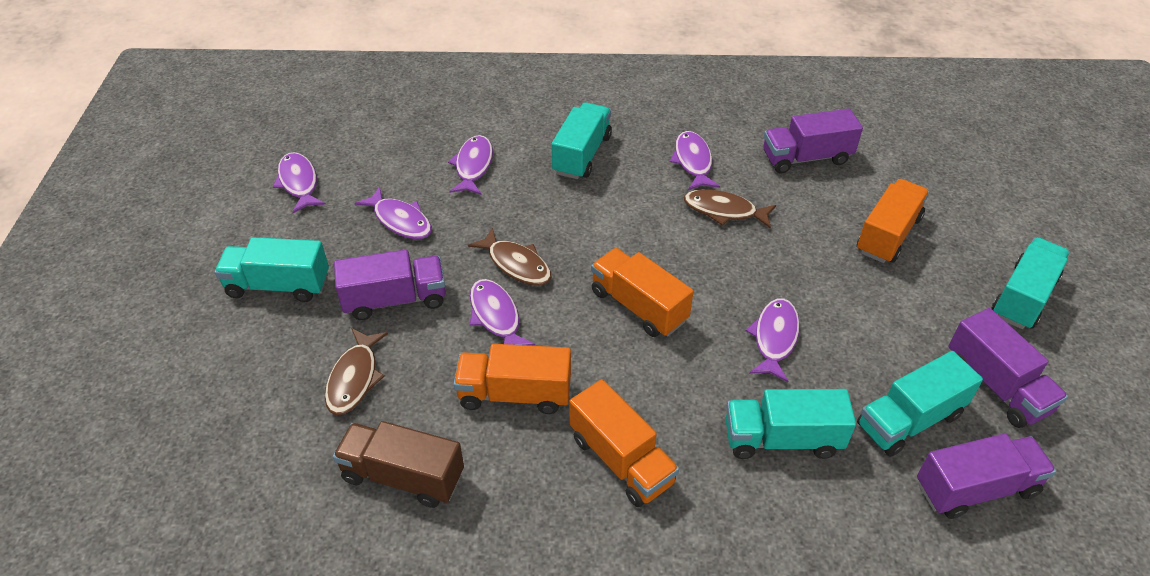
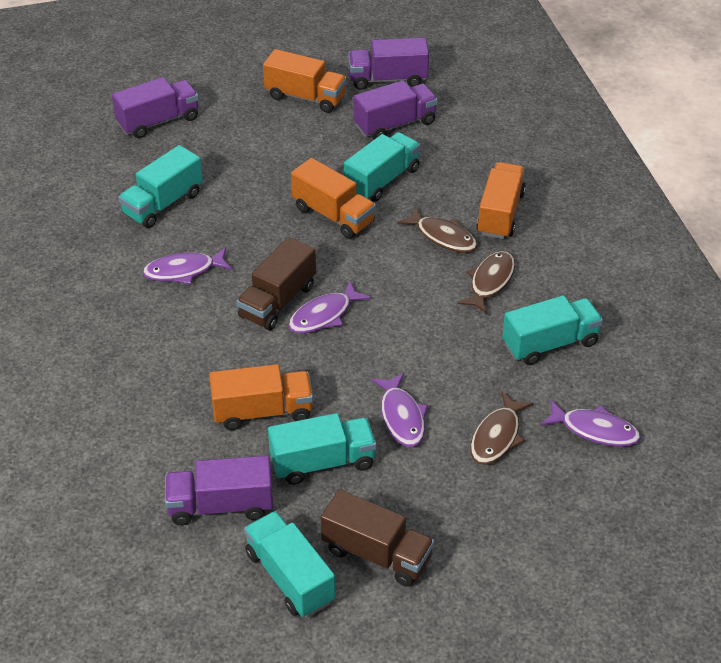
brown truck: [333,421,464,508] = 1 -> [236,237,316,331] [321,489,434,587] = 2
purple fish: [273,152,326,213] [355,187,432,239] [448,135,493,195] [470,279,535,346] [670,131,720,190] [746,298,800,382] = 6 -> [143,247,232,284] [288,281,371,334] [371,373,428,447] [541,400,641,447] = 4

